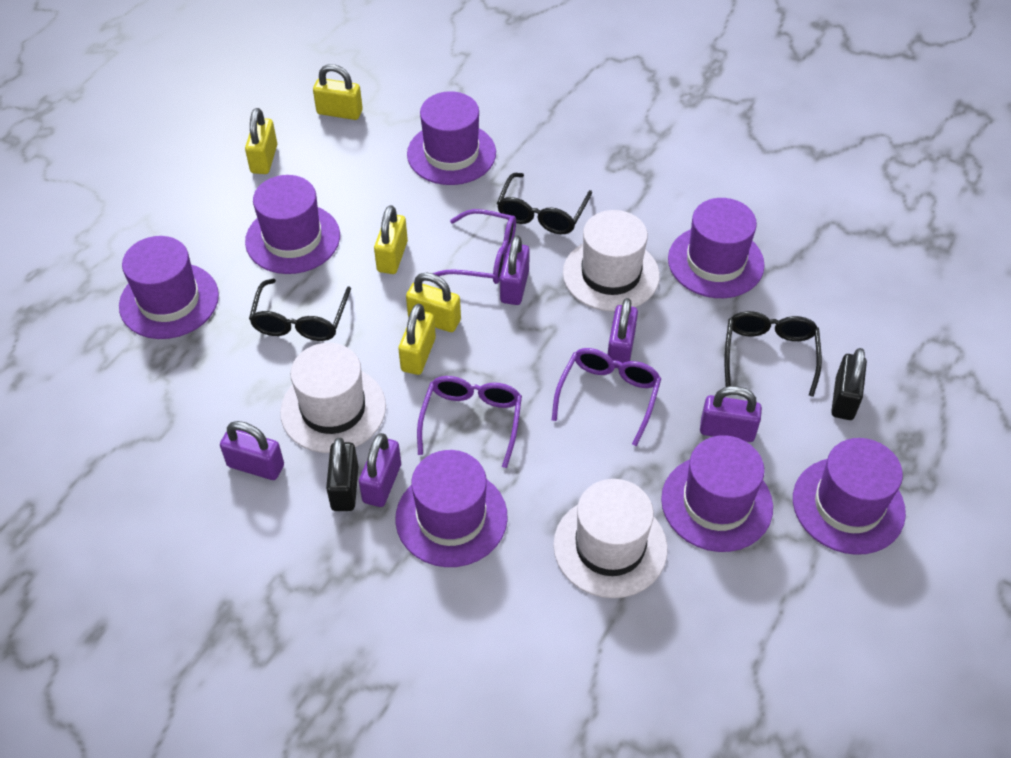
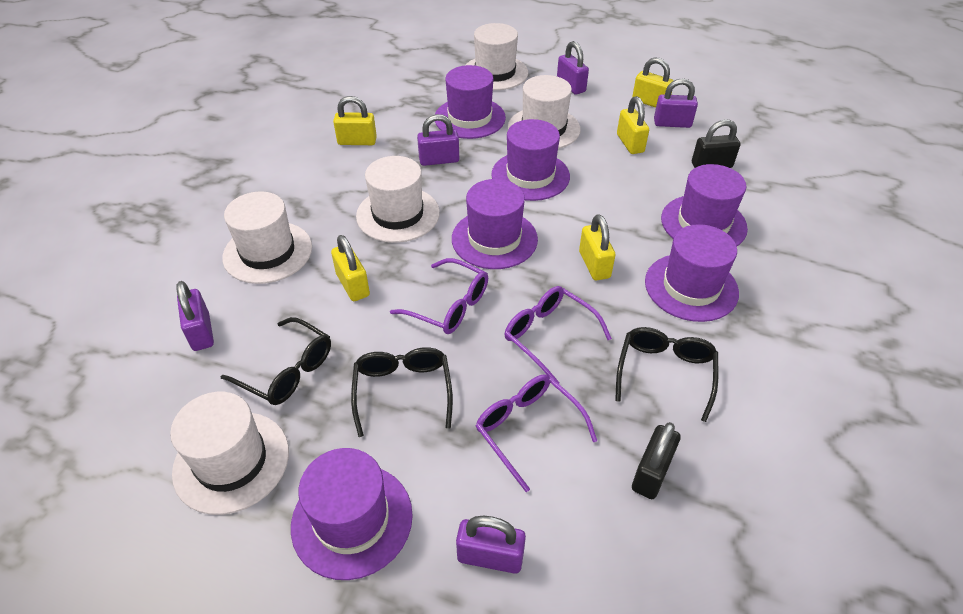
purple hat: [119,236,219,339] [245,175,340,274] [395,450,508,567] [407,91,496,185] [661,435,773,552] [668,198,765,298] [793,438,906,555] = 7 -> [291,448,413,580] [435,65,506,139] [452,179,538,269] [491,119,570,201] [645,224,739,322] [661,164,748,246] = 6
white hat: [280,343,386,453] [553,479,668,598] [563,210,660,312] = 3 -> [170,392,289,515] [222,191,312,284] [356,156,440,243] [466,23,528,90] [508,75,581,149] = 5

